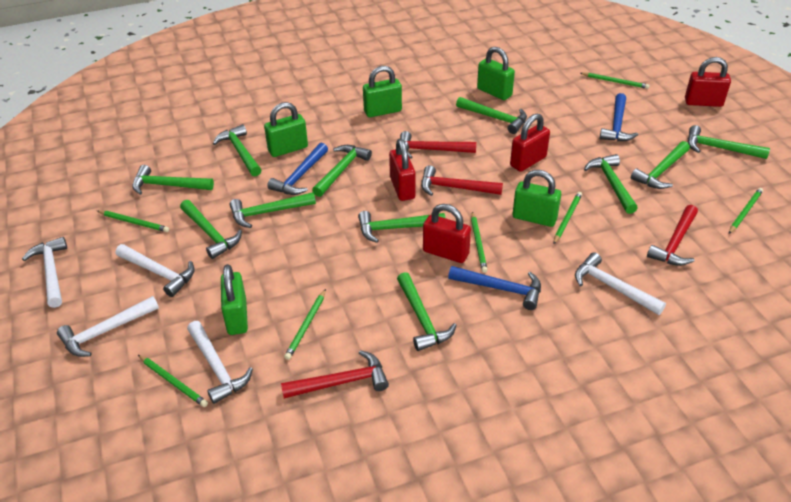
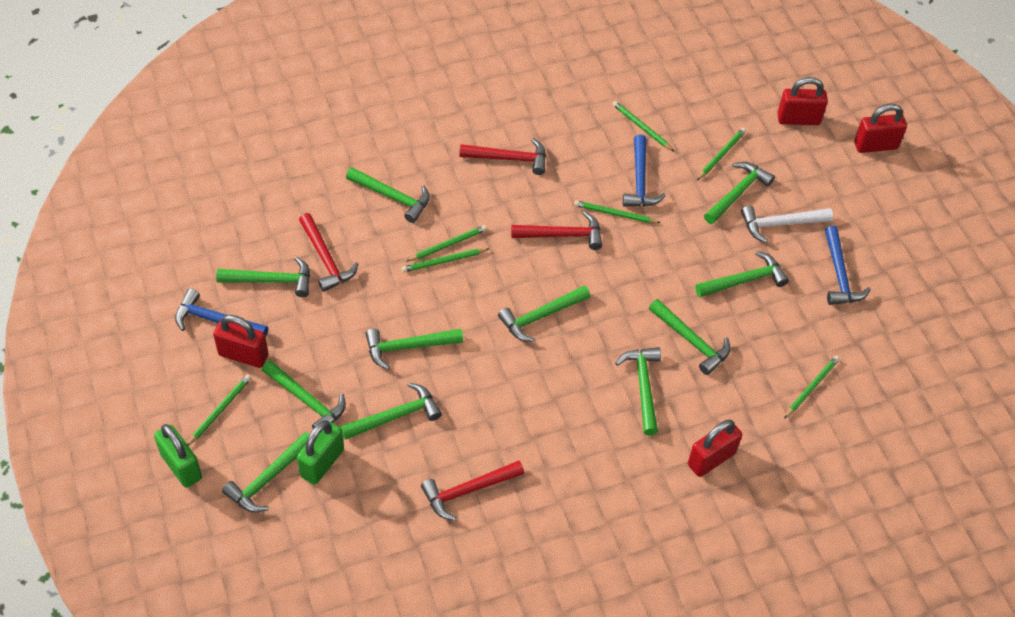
green padlock: [221,264,248,335] [264,102,308,157] [363,66,402,117] [477,47,515,100] [513,170,561,227] = 5 -> [154,424,202,488] [297,420,344,485] = 2
white hammer: [22,237,67,308] [57,296,159,357] [116,244,195,297] [187,321,253,404] [575,252,666,315] = 5 -> [741,206,833,243] = 1

